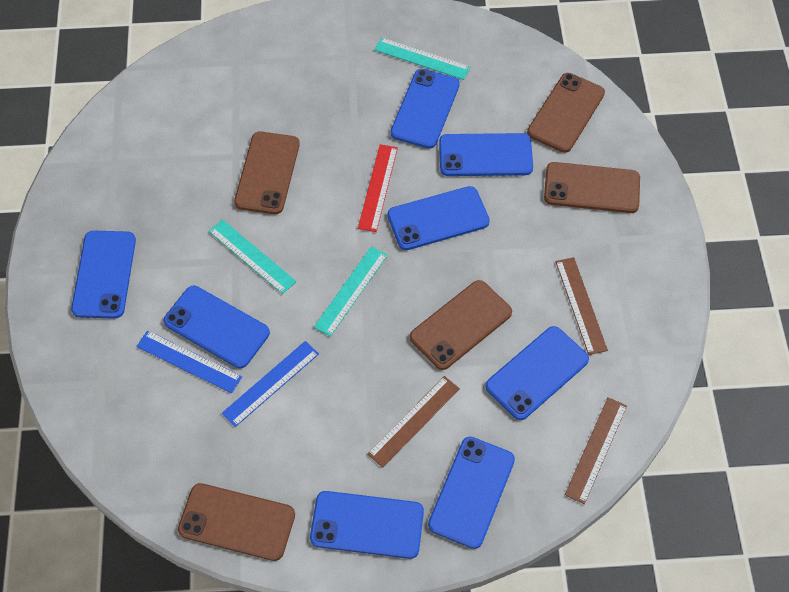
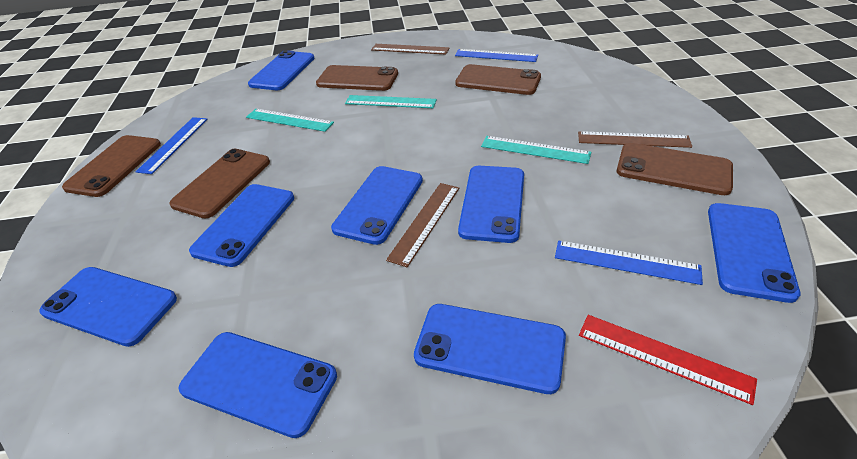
blue ruler: [136,331,242,393] [222,341,319,427] = 2 -> [136,117,207,174] [455,49,538,62] [555,240,703,285] = 3

